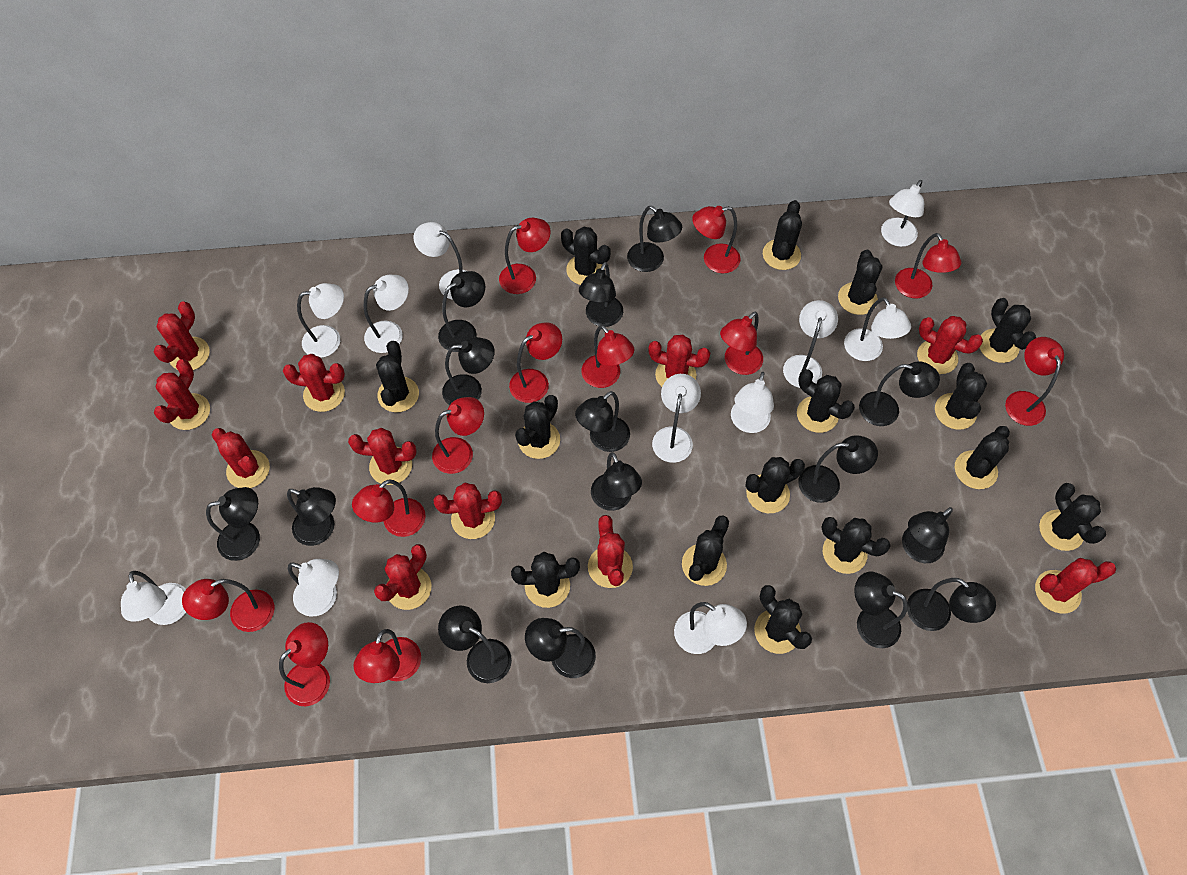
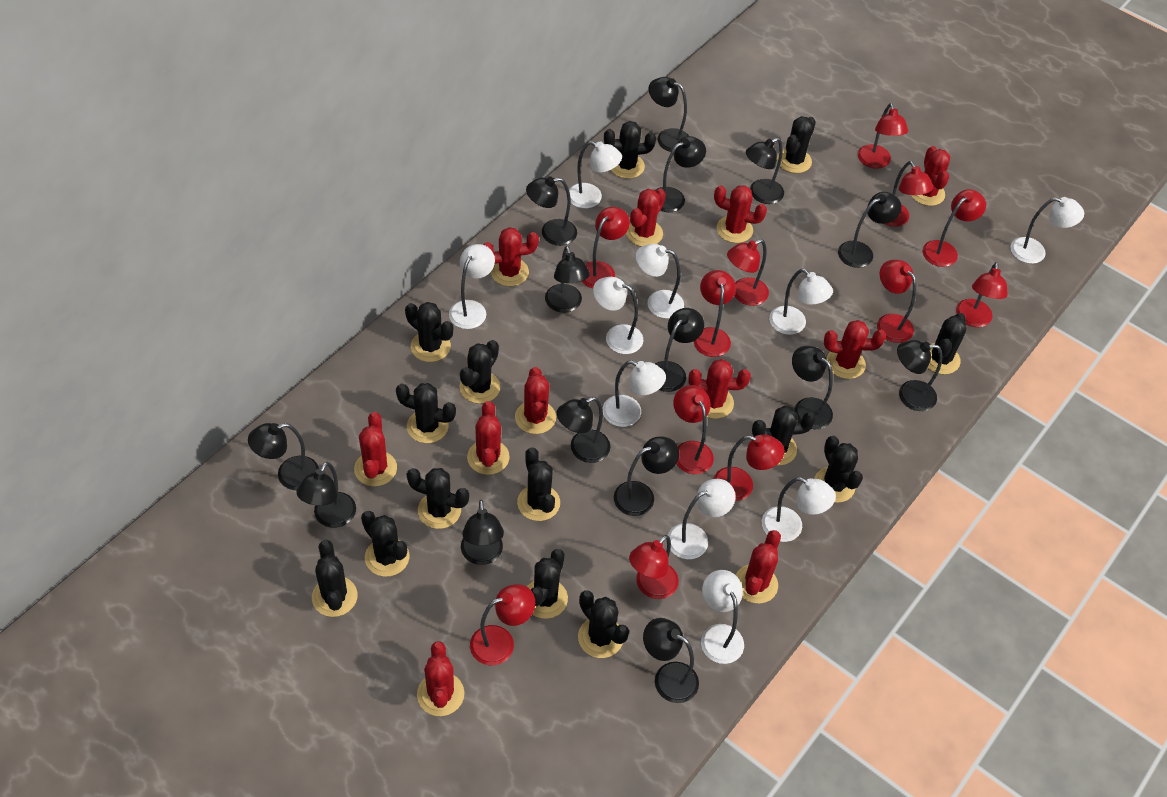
black cactus: [376,341,419,412] [511,552,580,608] [515,395,560,459] [561,227,610,285] [682,516,729,586] [745,457,805,513] [754,585,812,654] [763,200,802,270] [797,369,855,433] [821,517,891,574] [838,250,882,315] [935,363,987,430] [955,426,1010,489] [980,298,1036,363] [1039,483,1106,551] = 15 -> [312,540,358,617] [361,511,409,577] [396,383,456,443] [405,302,453,362] [407,468,469,529] [459,340,500,404] [517,447,560,521] [527,549,568,619] [578,590,629,658] [604,121,656,179] [752,406,816,466] [777,116,816,173] [814,436,863,503] [928,313,966,374] = 14
white lamp: [121,571,186,625] [288,559,339,617] [297,283,344,358] [364,275,409,353] [414,222,466,300] [652,374,701,463] [674,602,747,654] [731,372,774,433] [783,300,838,388] [844,297,911,361] [881,180,924,247] = 11 -> [449,244,495,329] [569,141,622,208] [593,277,643,354] [602,360,666,427] [636,244,684,319] [668,479,735,559] [701,570,744,664] [762,477,836,542] [769,269,833,335] [1010,197,1084,264] = 10

